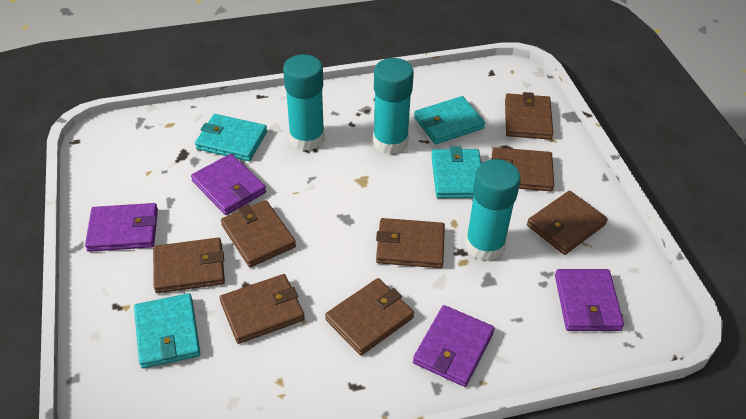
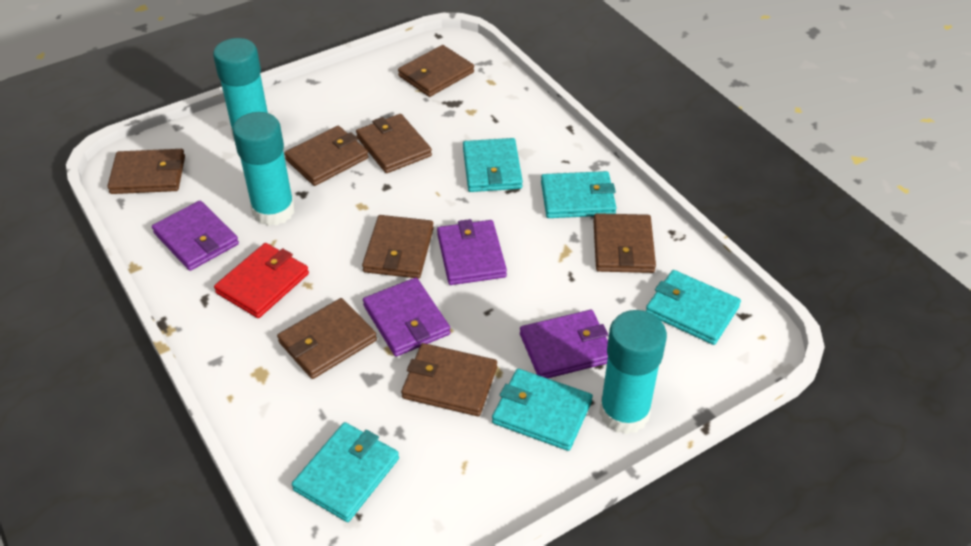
red wallet: none = 0 -> [214,243,309,318] = 1
turquoise wallet: [134,293,201,369] [195,114,267,161] [414,96,485,144] [431,146,481,198] = 4 -> [292,422,399,522] [463,138,523,192] [492,369,593,451] [541,171,616,218] [646,270,741,345] = 5

